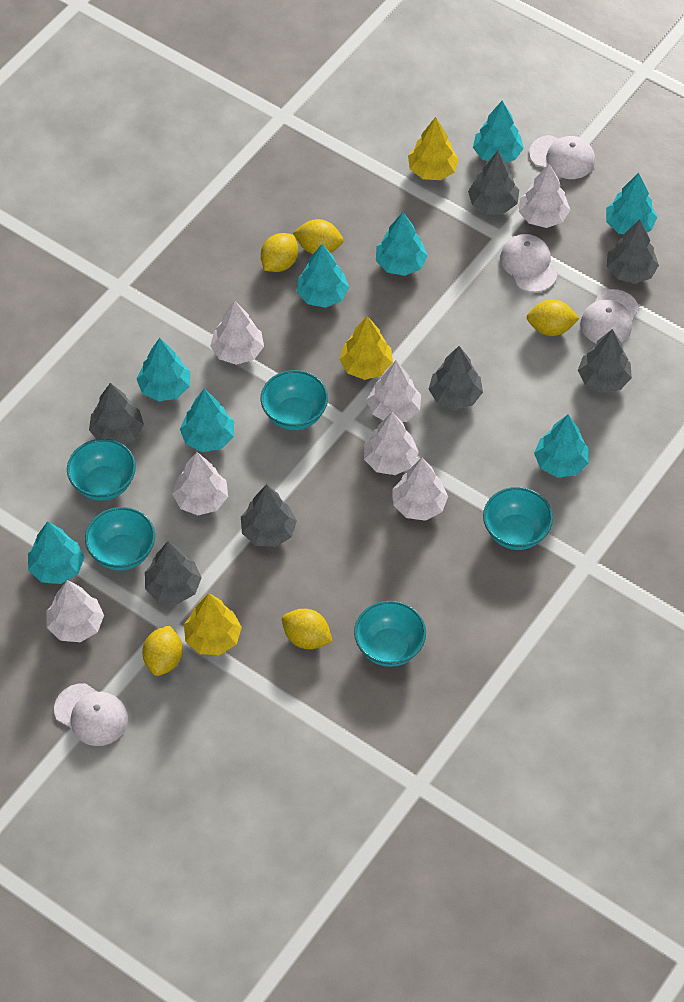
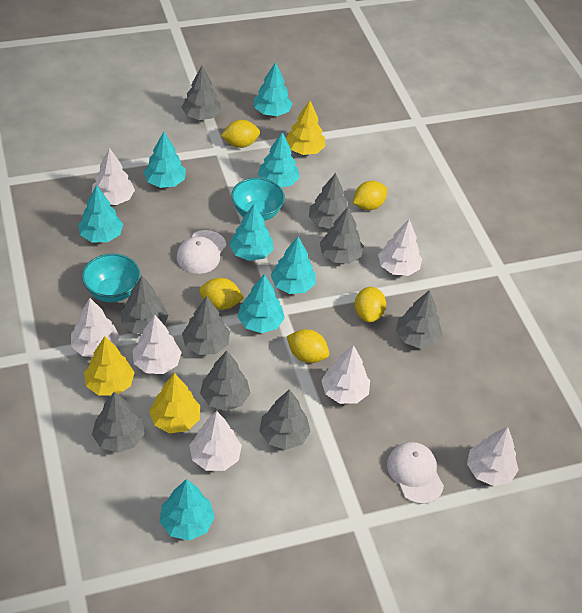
grey tree: [89,383,144,444] [145,541,202,604] [241,484,297,547] [429,346,483,410] [468,151,519,214] [578,329,632,393] [607,220,659,284] = 7 -> [92,391,145,453] [121,276,169,334] [181,66,221,120] [182,296,230,355] [200,351,250,411] [259,389,311,450] [309,173,348,229] [320,207,364,263] [396,290,443,348] = 9
turquoise bowl: [67,439,136,501] [85,507,155,571] [261,370,328,430] [354,601,426,667] [483,487,553,550] = 5 -> [82,254,140,302] [231,178,285,221] = 2
white cap: [54,683,128,746] [500,234,558,292] [529,135,595,179] [581,289,639,343] = 4 -> [177,230,227,274] [387,442,444,504] = 2

